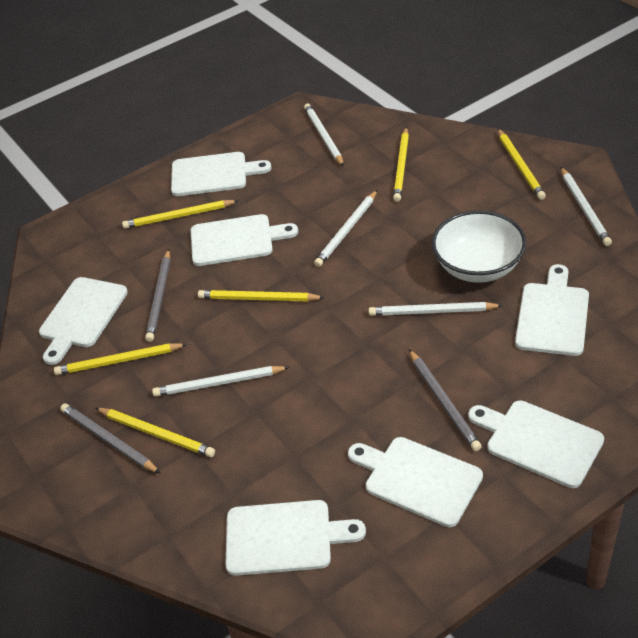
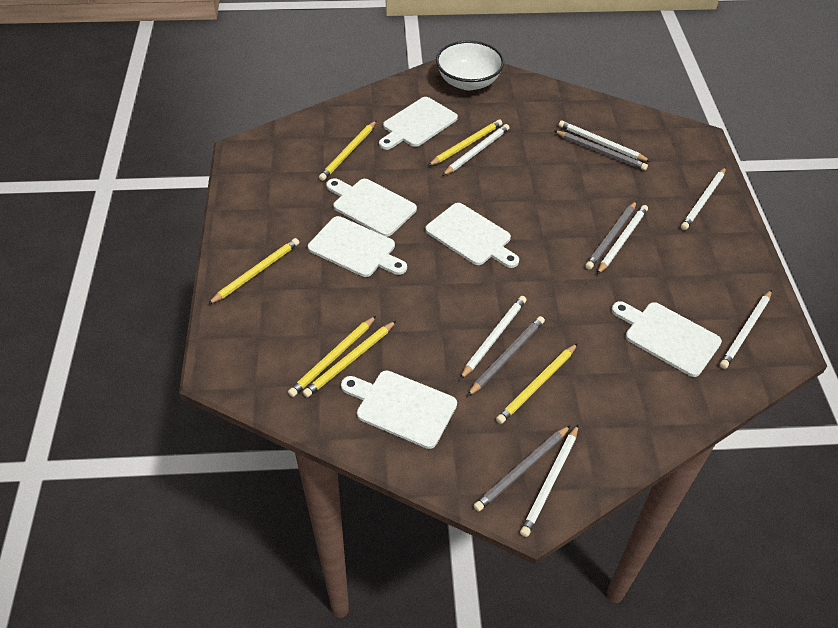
grey pencil: [60,403,160,473] [145,249,170,342] [409,349,482,451] = 3 -> [467,316,545,397] [473,425,571,512] [555,131,648,170] [585,201,637,270] = 4
white cutting board: [39,277,128,365] [171,152,272,196] [191,214,298,266] [225,500,366,576] [348,437,483,527] [468,400,604,488] [515,264,589,356] = 7 -> [308,216,407,277] [326,178,417,237] [341,370,457,449] [379,97,458,150] [425,203,519,268] [612,301,722,377] = 6
white pencil: [152,366,289,397] [304,103,344,167] [314,190,377,267] [369,302,503,316] [561,167,612,246] = 5 -> [442,124,510,176] [460,296,527,379] [520,424,579,537] [559,120,651,162] [597,205,648,275] [681,167,726,230] [720,290,772,369] = 7

